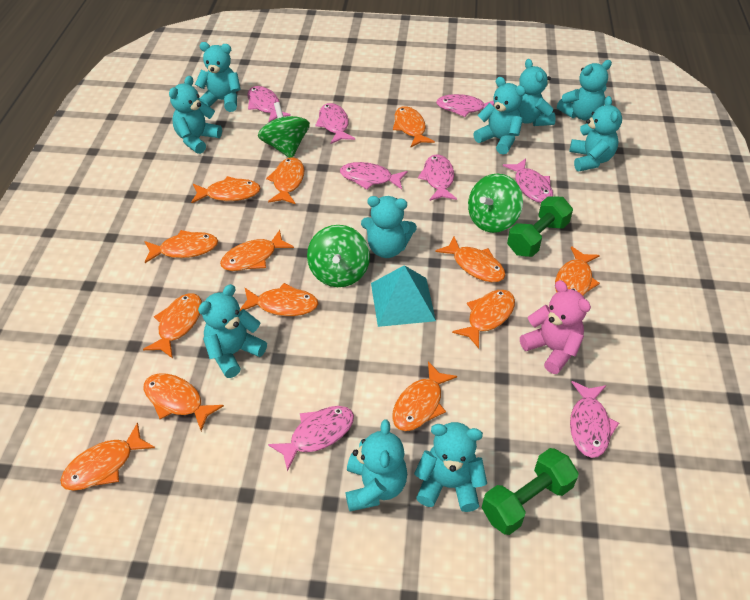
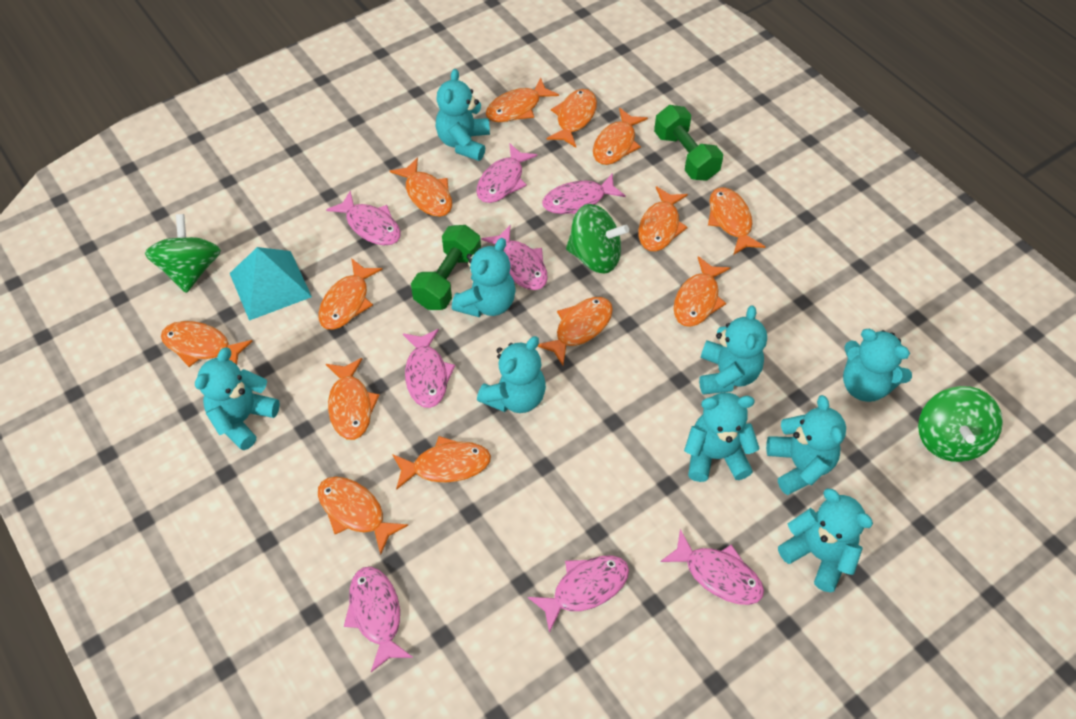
pink teddy bear: [520,280,591,374] = 1 -> none = 0
turquoise teddy bear: [169,76,222,154] [195,42,240,112] [198,284,267,378] [345,419,407,512] [361,196,417,258] [414,422,487,512] [473,77,526,155] [518,59,556,126] [557,60,612,120] [569,96,622,171] = 10 -> [195,348,280,450] [436,69,490,161] [452,238,516,317] [477,336,546,413] [684,392,760,482] [699,306,767,395] [766,395,846,495] [778,488,873,592] [843,329,912,402] = 9

